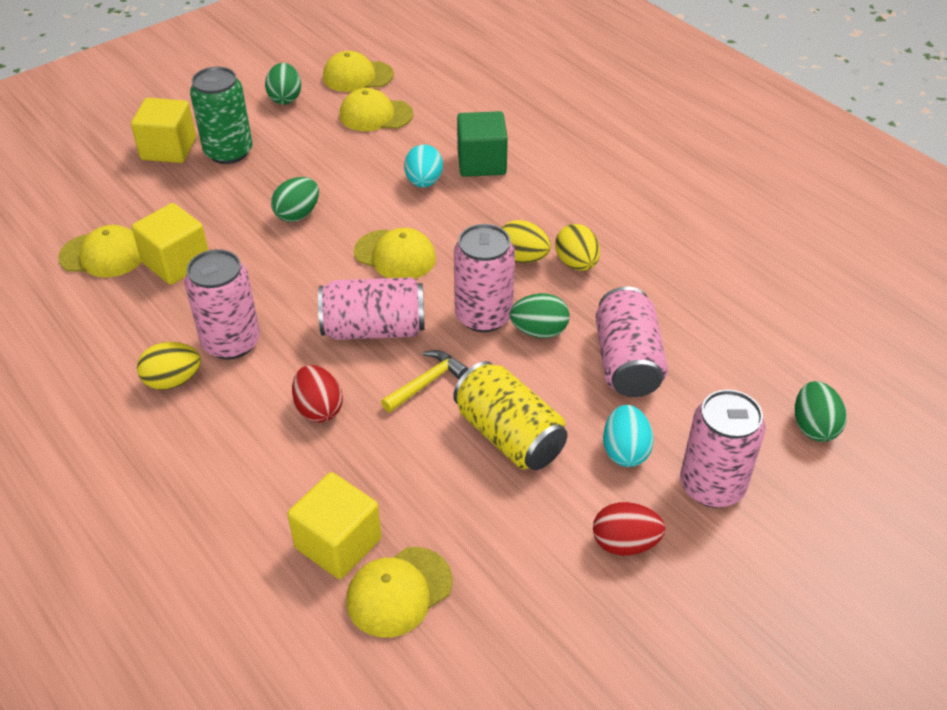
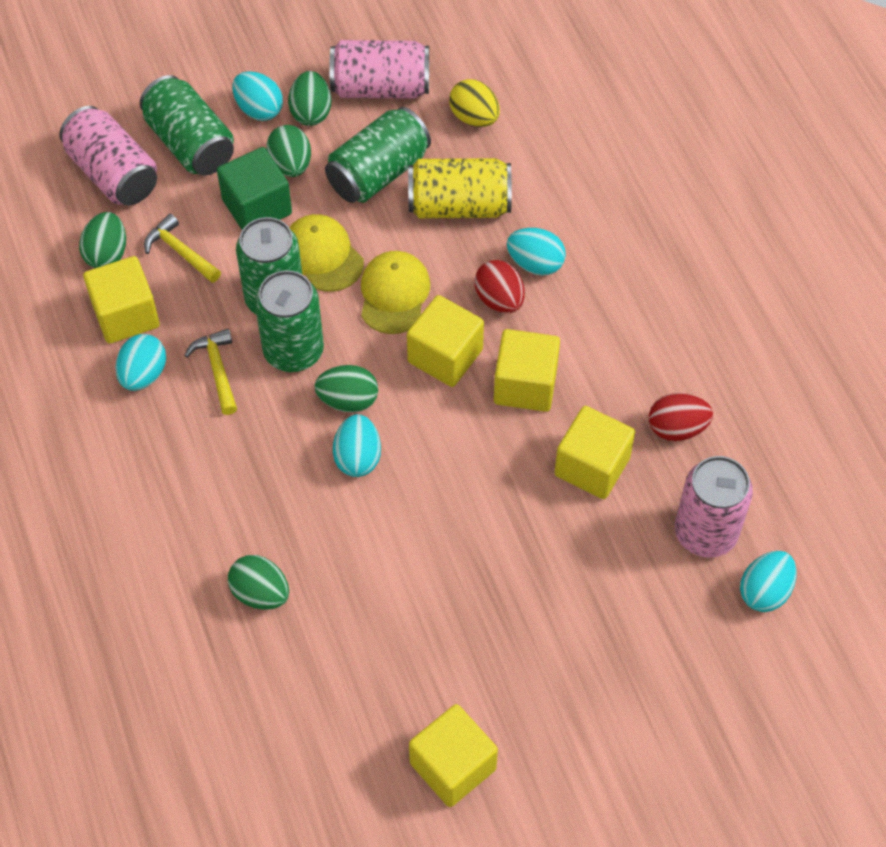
green can: [190,67,252,164] = 1 -> [140,75,234,175] [236,217,302,314] [255,270,324,372] [325,107,431,203] = 4
green egg: [265,63,301,105] [271,177,319,222] [510,293,569,338] [795,381,846,442] = 4 -> [79,212,126,268] [228,555,289,610] [266,125,311,177] [288,71,331,126] [314,365,378,413] = 5
pink can: [185,249,260,360] [318,277,425,340] [454,224,515,332] [595,287,668,397] [680,389,766,508] = 5 -> [60,106,157,205] [329,40,429,99] [675,456,753,558] = 3
turquoise egg: [404,144,443,188] [603,405,654,467] = 2 -> [116,334,166,391] [233,71,283,121] [333,414,381,477] [507,228,566,276] [740,551,797,612] = 5
yellow cap: [58,225,142,277] [323,51,394,92] [340,88,413,131] [346,547,452,638] [354,228,436,279] = 5 -> [289,214,364,292] [361,251,430,334] = 2
yellow cube: [131,98,196,163] [132,203,208,285] [287,472,382,579] = 3 -> [83,256,160,343] [407,295,484,387] [409,704,498,807] [494,329,560,412] [555,406,635,499] = 5
yellow egg: [137,342,201,390] [502,220,551,263] [555,224,600,271] = 3 -> [449,79,500,127] = 1
yellow hammer: [381,350,468,412] = 1 -> [144,214,221,283] [184,329,237,415] = 2

